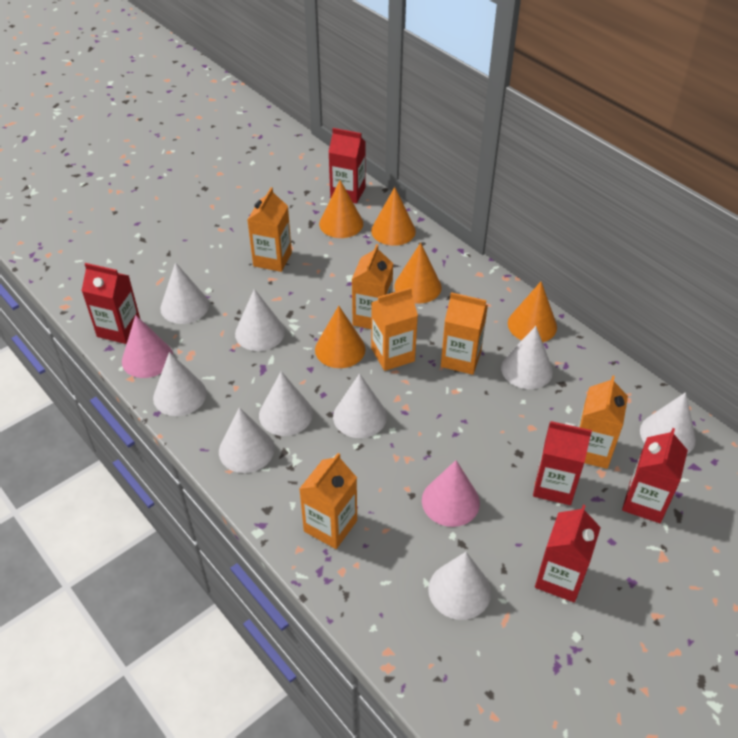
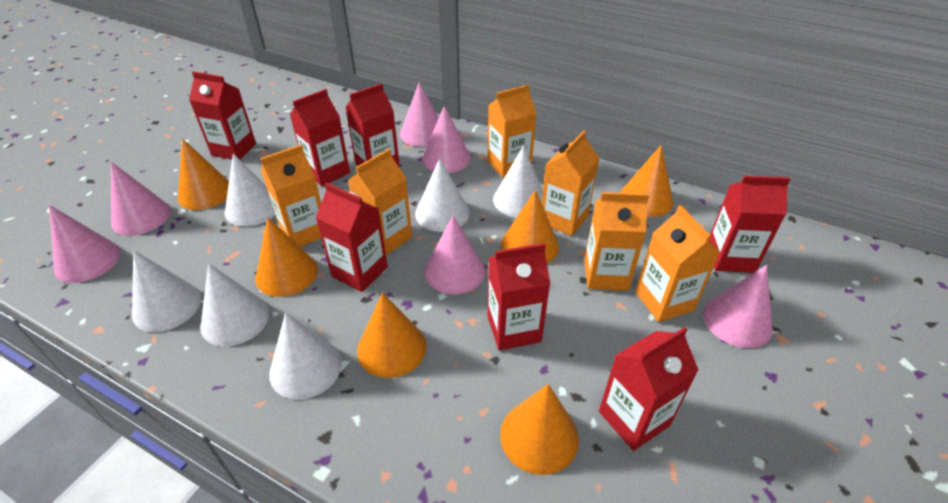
orange cone: [315,306,365,368] [319,180,363,238] [371,187,416,246] [394,243,442,303] [508,282,557,342] = 5 -> [178,139,229,210] [255,218,318,297] [357,293,426,378] [500,384,579,475] [501,190,559,263] [620,145,673,217] = 6
pink cone: [122,315,173,378] [422,460,480,527] = 2 -> [49,205,121,283] [111,162,171,236] [400,82,439,147] [422,105,471,173] [425,216,485,294] [703,265,773,348] = 6
red carton: [81,263,140,344] [329,128,366,204] [533,421,592,505] [535,505,601,603] [622,428,688,523] = 5 -> [189,71,256,160] [290,89,350,186] [315,183,388,292] [345,83,400,167] [488,243,550,350] [599,327,698,451] [709,176,790,273] = 7
white cone: [153,352,206,416] [160,262,209,324] [219,407,275,473] [235,289,285,351] [259,371,313,436] [333,373,387,438] [428,552,491,620] [501,326,553,389] [640,392,696,454] = 9 -> [132,250,201,332] [200,263,269,347] [225,153,275,226] [269,313,342,400] [415,158,470,232] [493,145,543,217] = 6

